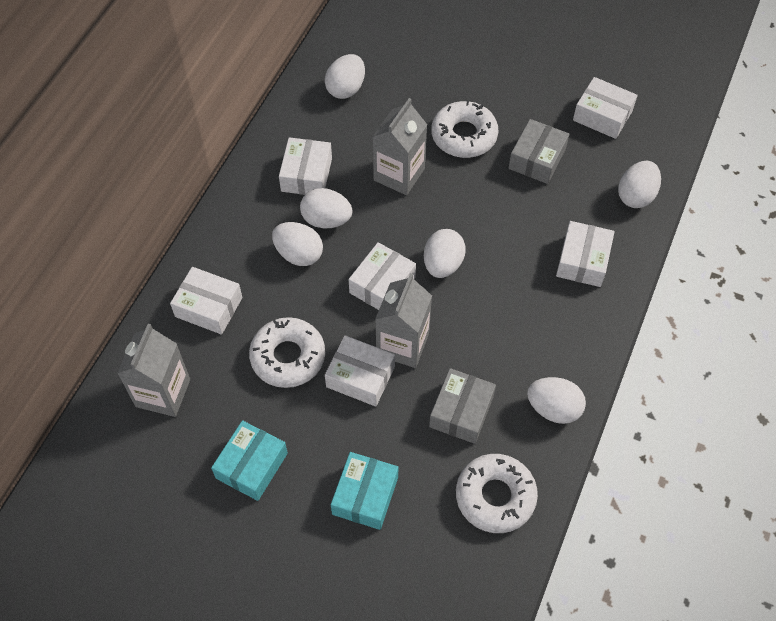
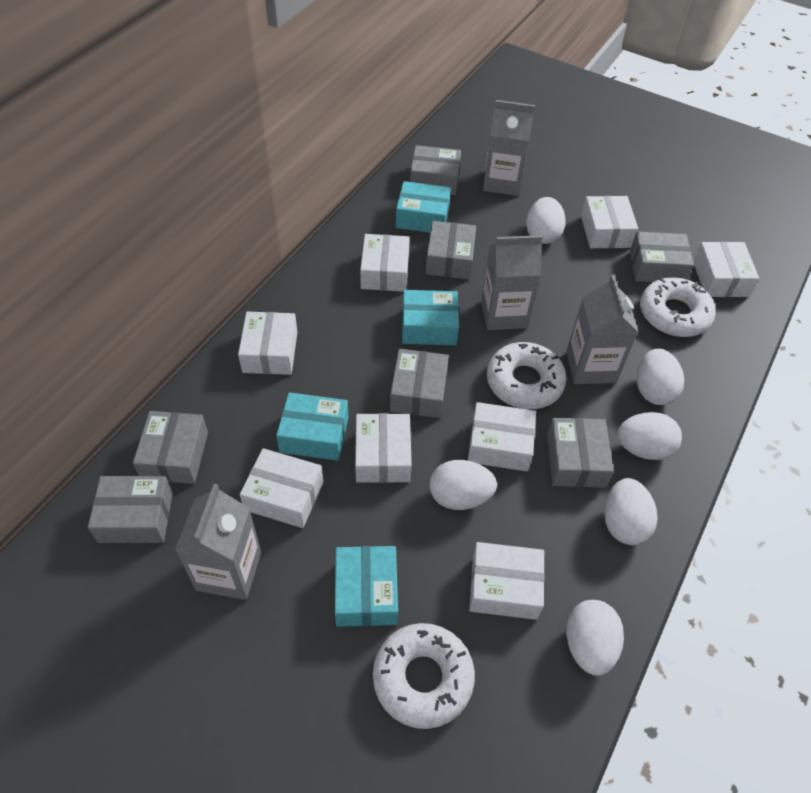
grey box: [429,368,496,444] [509,119,569,184] = 2 -> [88,476,173,543] [133,411,208,484] [390,349,449,418] [410,145,461,195] [426,221,476,279] [547,418,614,488] [630,231,694,282] = 7
grey carton: [117,324,190,417] [373,98,427,195] [375,273,432,368] = 3 -> [175,484,261,600] [481,235,542,330] [483,100,535,196] [566,275,638,384] = 4
turquoise box: [211,420,288,501] [331,452,398,530] = 2 -> [276,392,349,461] [335,546,398,627] [396,181,451,233] [402,290,459,345] = 4
white box: [170,267,243,335] [279,137,332,195] [325,335,395,407] [349,242,416,310] [556,221,614,287] [573,77,638,139] = 6 -> [238,311,297,375] [240,448,323,528] [355,413,412,483] [360,234,410,292] [468,402,536,471] [469,542,545,620] [581,196,638,248] [693,242,759,297] = 8

